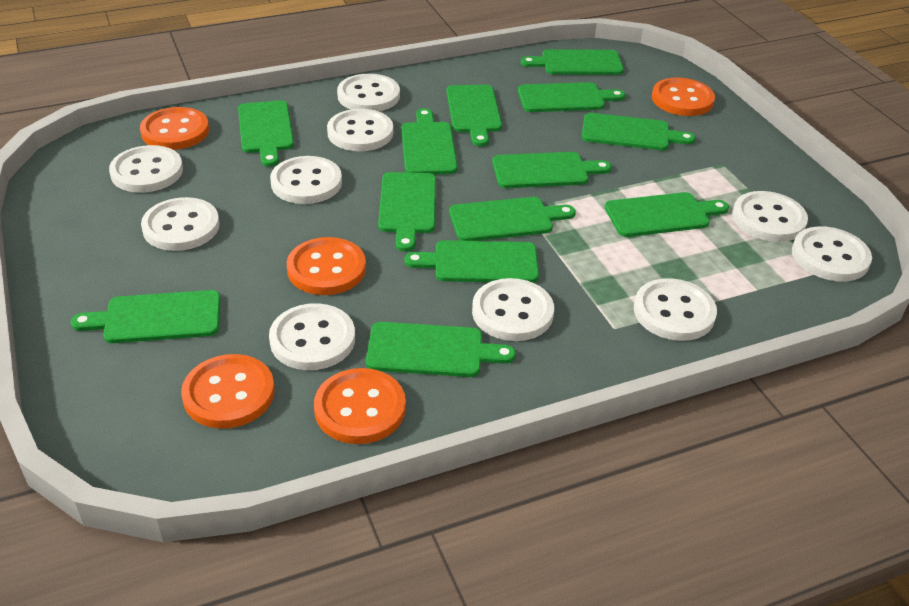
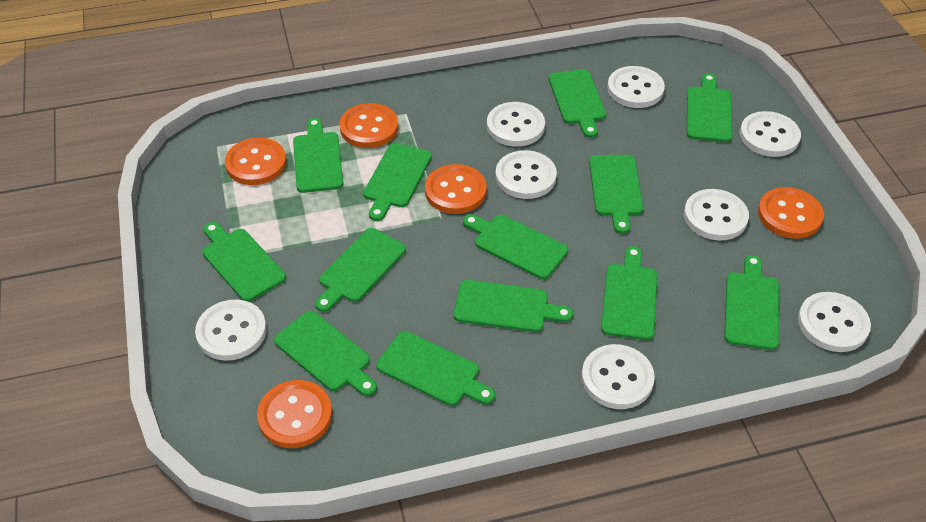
white button: [109,145,183,193] [141,197,220,251] [269,303,355,370] [270,156,342,204] [327,109,393,151] [337,74,400,112] [472,278,554,341] [634,278,717,341] [732,191,808,242] [792,226,872,281] = 10 -> [195,300,267,361] [487,102,545,147] [495,150,557,199] [581,344,655,409] [607,66,665,108] [684,189,749,241] [740,111,801,157] [798,292,871,352] = 8

